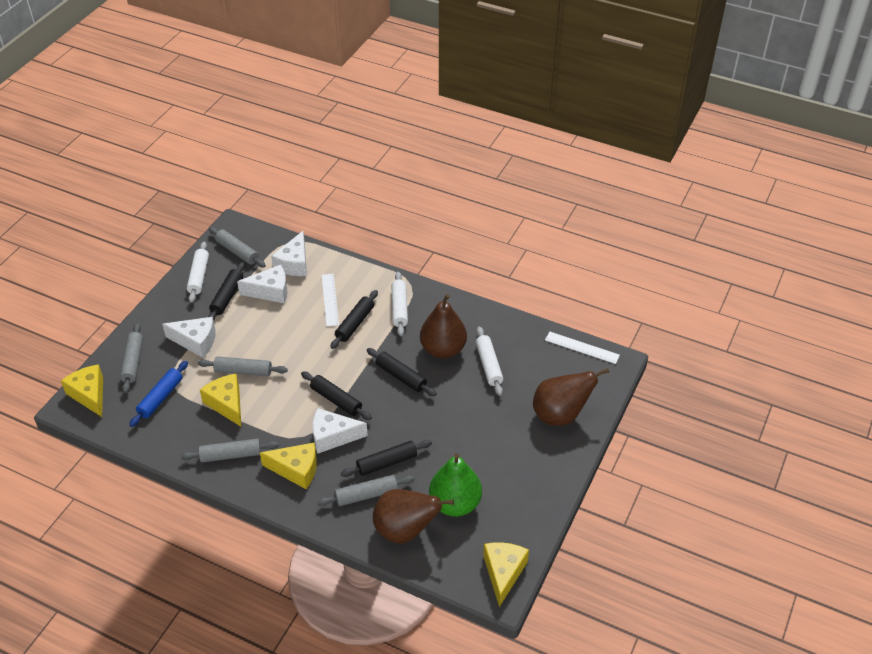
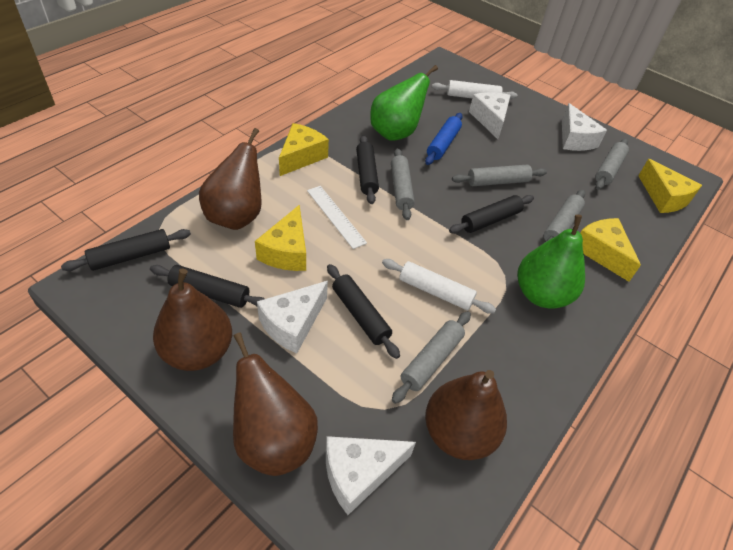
brown pear: [373,489,454,543] [420,294,467,359] [533,368,609,426] = 3 -> [153,268,232,371] [199,128,261,230] [233,333,318,476] [425,370,507,460] = 4
green pear: [429,453,482,517] = 1 -> [370,65,438,141] [517,215,585,308] = 2
white rolling pin: [187,242,209,303] [391,272,408,336] [476,327,503,396] = 3 -> [382,259,496,314] [432,80,517,99] = 2
white ruler: [321,274,339,327] [545,331,620,364] = 2 -> [307,186,367,249] = 1

